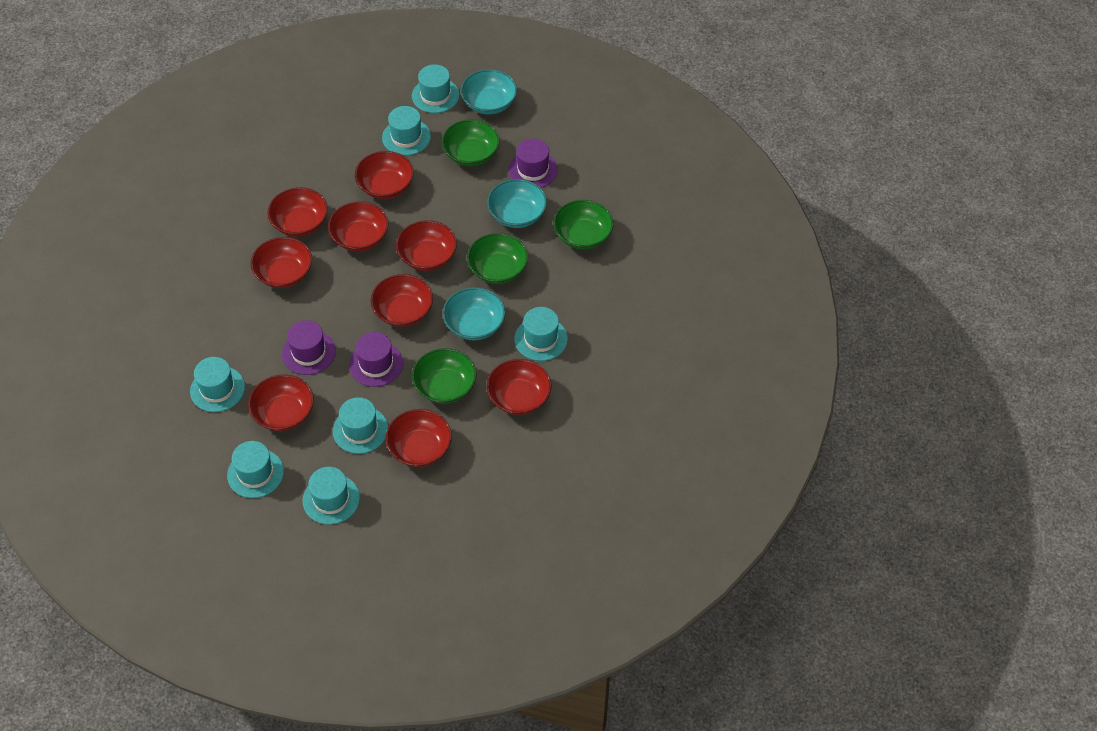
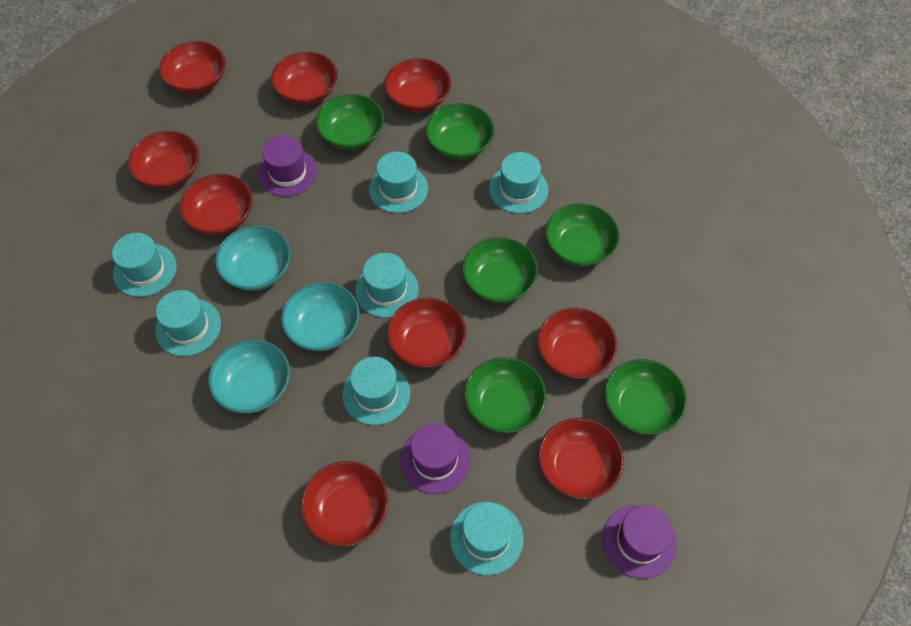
green bowl: [412,348,477,404] [441,119,500,166] [467,233,528,284] [553,200,614,249] = 4 -> [316,94,384,150] [426,103,495,160] [462,237,538,303] [464,357,546,433] [546,203,620,267] [605,359,687,435] = 6

